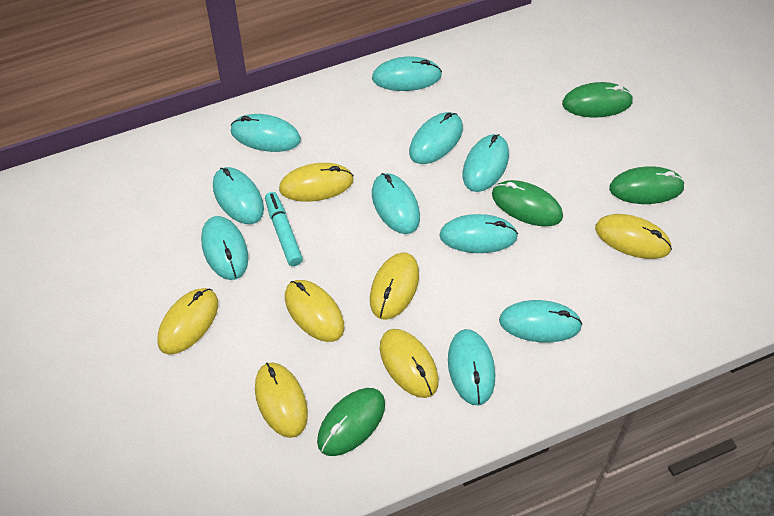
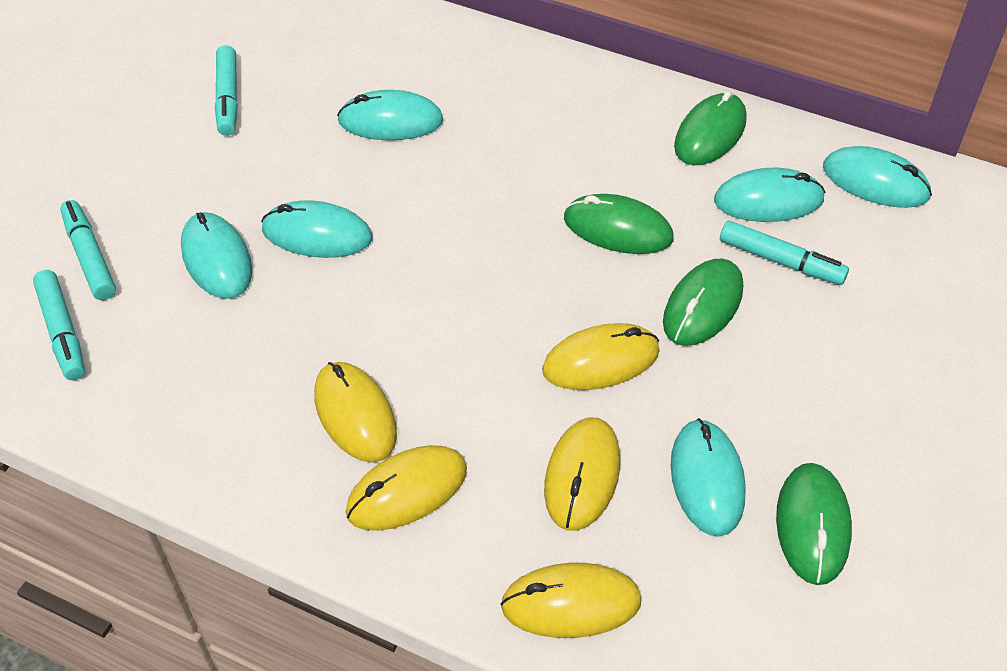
turquoise marker: [265,192,303,266] = 1 -> [33,270,85,380] [60,200,116,300] [215,45,238,136] [720,221,849,285] = 4
turquoise mouse: [201,216,248,280] [213,167,264,224] [230,114,301,152] [372,56,442,91] [372,173,420,234] [409,112,463,164] [439,214,518,253] [448,329,495,406] [463,134,509,192] [499,300,583,343] = 10 -> [181,212,252,299] [261,200,373,258] [337,90,444,140] [671,418,746,537] [714,168,826,222] [823,146,932,208] = 6
yellow mouse: [158,288,218,355] [255,362,308,438] [279,163,354,202] [285,280,344,342] [370,252,419,320] [380,329,439,398] [595,214,672,259] = 7 -> [314,362,397,462] [346,445,467,531] [501,563,642,638] [542,323,660,390] [544,417,620,531] = 5

